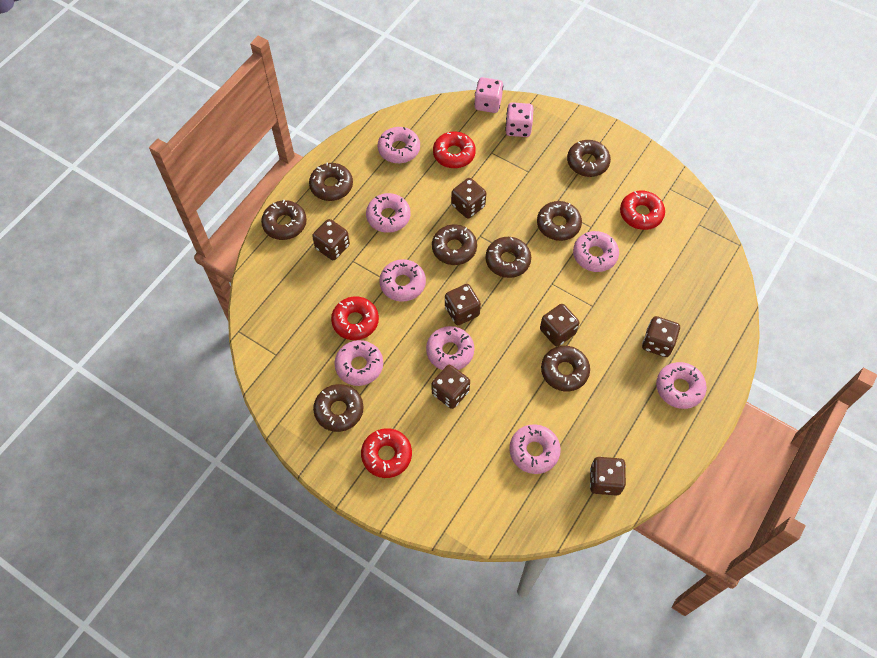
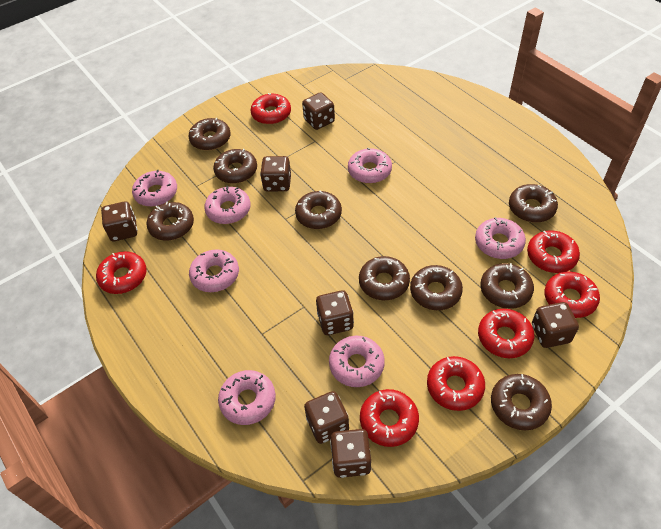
brown donut: [261,200,307,240] [309,162,353,201] [313,384,363,432] [432,225,477,265] [485,237,531,278] [537,201,582,241] [541,346,590,391] [567,140,611,177] = 8 -> [147,201,194,241] [188,118,231,151] [213,149,257,184] [295,191,342,229] [359,256,410,300] [410,265,463,310] [480,263,534,309] [491,374,552,430] [509,184,558,223] = 9
pink dice: [474,77,503,113] [505,102,534,137] = 2 -> none = 0
pink donut: [334,340,383,386] [366,193,411,233] [378,127,420,163] [379,259,426,302] [426,326,474,370] [509,424,561,474] [573,231,619,272] [656,362,707,409] = 8 -> [132,170,177,207] [189,249,239,292] [204,186,251,224] [218,370,276,425] [329,336,385,387] [348,148,392,183] [475,217,526,259] = 7
red donut: [331,296,379,340] [361,428,412,478] [433,132,476,168] [620,191,665,230] = 4 -> [96,251,147,294] [251,93,291,125] [360,389,419,447] [427,356,485,411] [478,309,535,358] [527,230,580,273] [544,271,600,318] = 7

